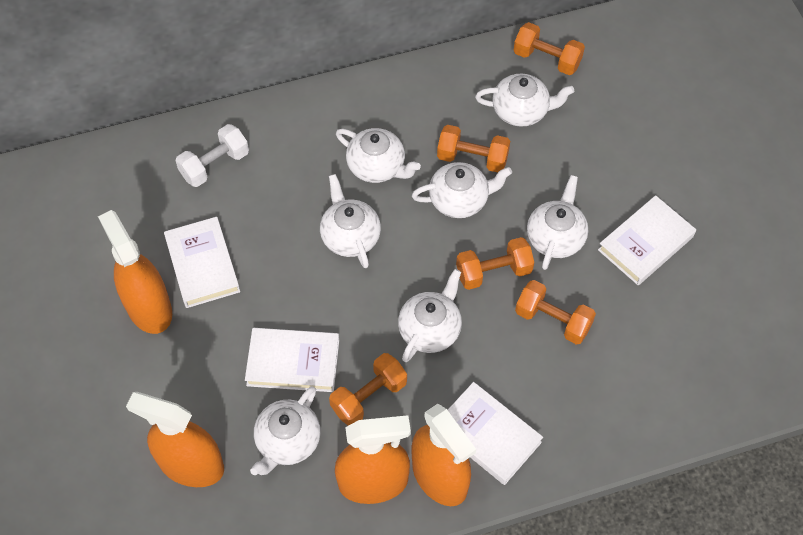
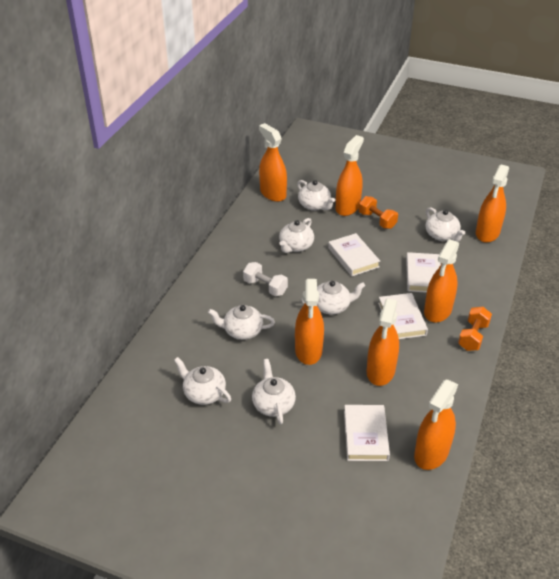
orange dumbbell: [329,353,407,426] [437,125,510,172] [456,237,534,290] [513,22,585,75] [515,280,596,345] = 5 -> [359,196,398,229] [458,307,492,351] = 2
orange spray bottle: [98,210,172,334] [126,392,224,487] [335,415,411,504] [411,404,476,506] = 4 -> [259,123,287,202] [295,279,324,365] [336,135,364,216] [367,299,399,386] [414,380,458,470] [424,239,459,323] [476,164,509,243] = 7

